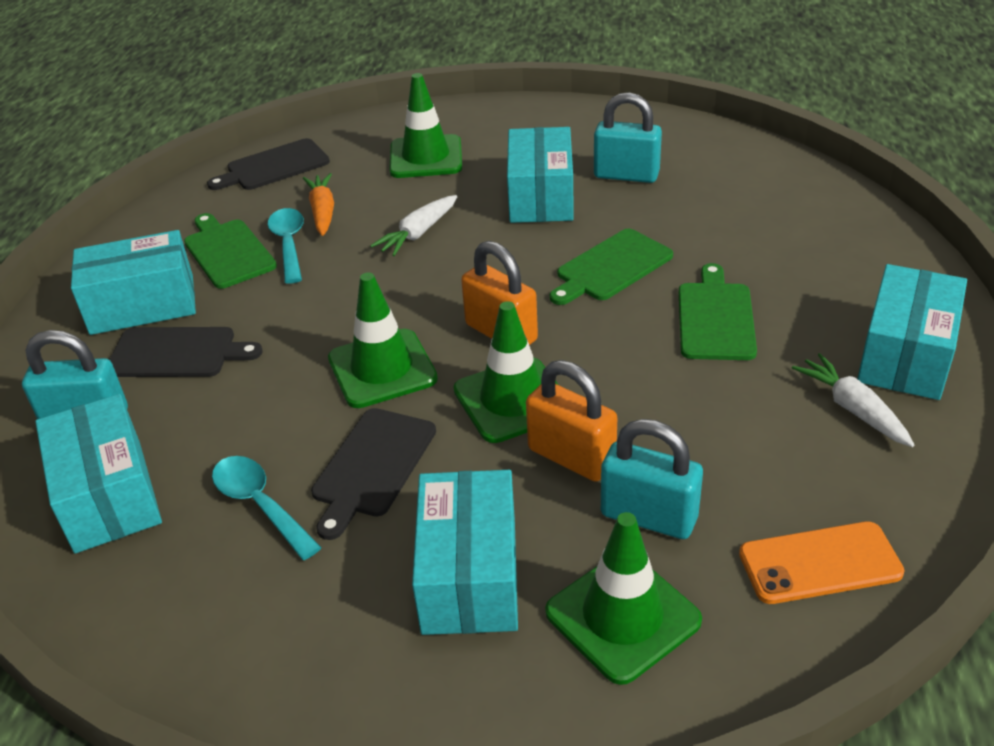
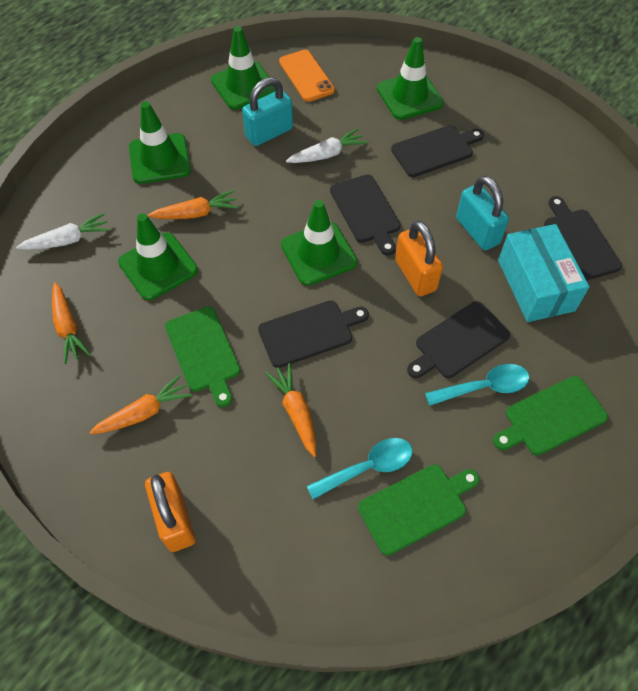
black cutting board: [109,327,262,377] [207,138,330,190] [311,408,436,540] = 3 -> [258,300,369,368] [330,174,401,256] [391,125,484,177] [407,301,510,378] [544,196,622,281] = 5
green traffic cone: [328,273,438,408] [389,73,462,178] [453,301,559,443] [545,512,702,685] = 4 -> [118,213,198,300] [129,102,191,184] [211,26,275,110] [281,200,358,286] [377,37,444,120] = 5
orange carrot: [303,173,334,236] = 1 -> [52,282,90,364] [89,375,192,434] [148,190,238,219] [265,363,316,457] = 4
turquoise box: [35,394,162,553] [71,230,196,335] [412,470,518,635] [507,127,574,223] [857,264,967,400] = 5 -> [498,224,590,322] = 1
turquoise padlock: [22,330,128,419] [594,92,662,183] [601,419,703,539] = 3 -> [242,77,293,146] [456,176,509,250] = 2

